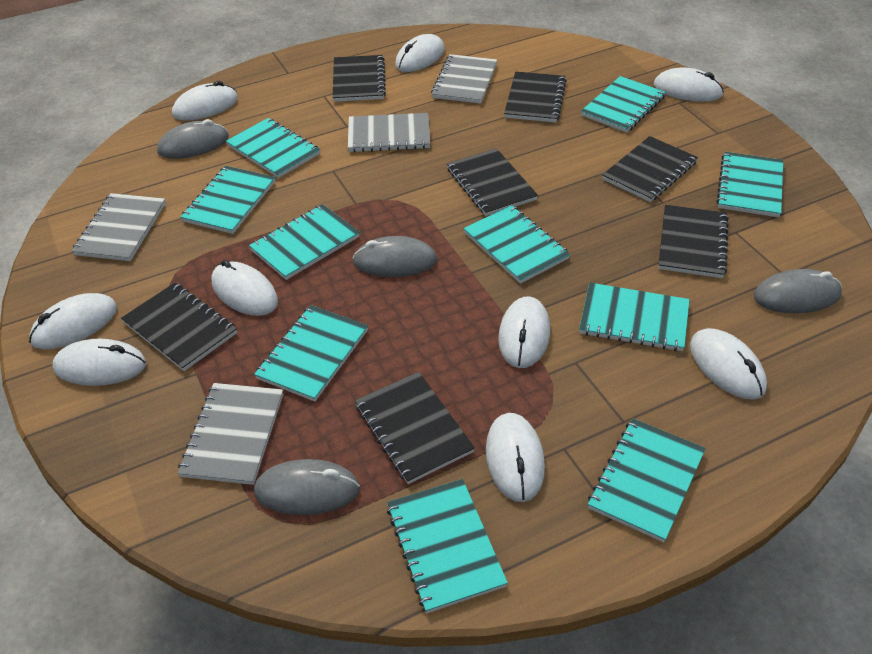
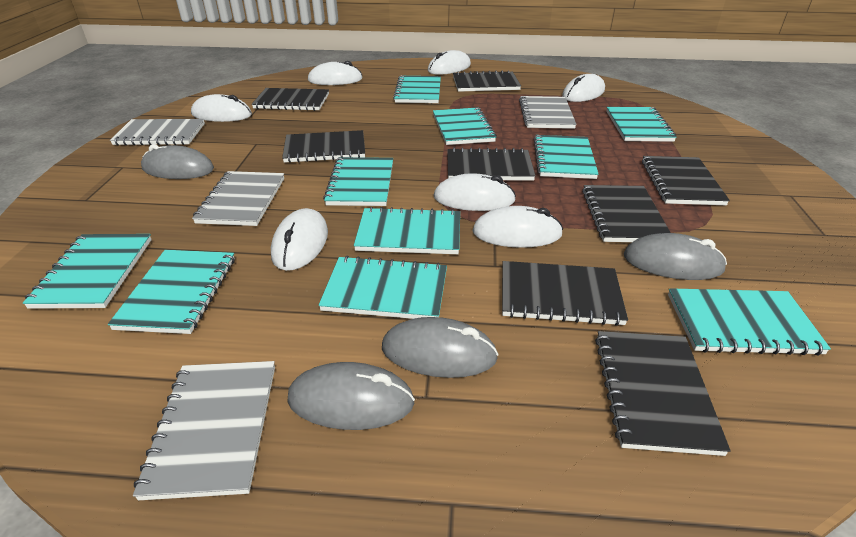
black notebook: [121,283,237,371] [332,55,386,102] [355,372,475,484] [447,148,538,216] [504,71,567,122] [602,136,698,202] [658,205,729,278] = 7 -> [252,88,329,111] [282,130,365,163] [447,147,535,181] [453,70,521,92] [502,261,628,326] [582,185,671,242] [595,331,731,456] [642,156,730,205] = 8
white mouse: [29,293,117,350] [53,339,146,386] [172,81,238,121] [211,260,278,316] [395,34,445,72] [486,413,545,502] [498,296,550,368] [654,67,724,102] [690,328,767,400] = 9 -> [191,94,252,122] [271,208,328,271] [308,61,363,85] [428,50,471,75] [434,173,516,211] [472,206,563,248] [562,74,605,102] = 7

